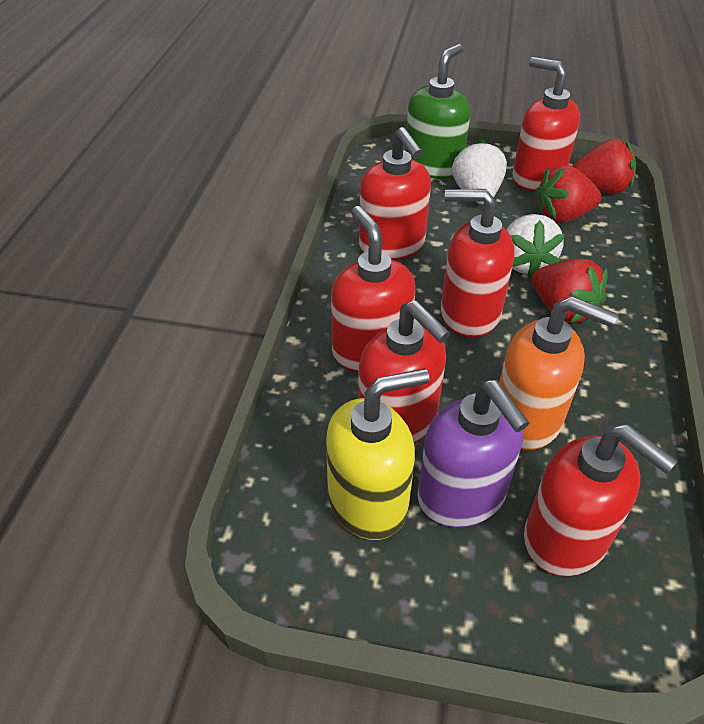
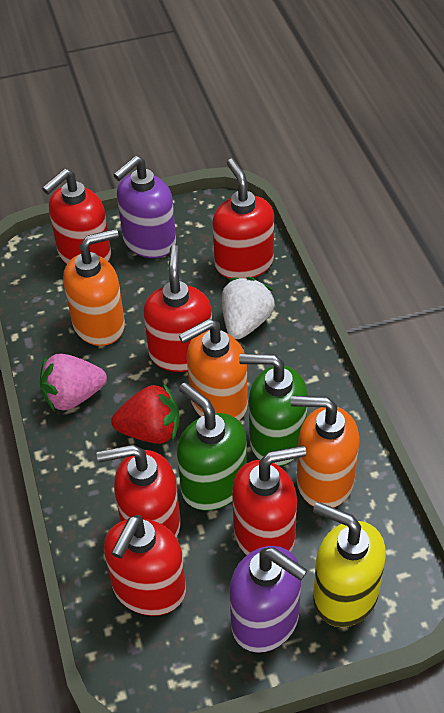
green soap dispenser: [405,44,470,179] = 1 -> [177,383,247,511] [239,354,308,466] = 2
orange soap dispenser: [499,296,618,450] = 1 -> [63,229,125,346] [179,319,248,421] [290,396,359,508] = 3
pink strawberry: none = 0 -> [40,354,107,411] = 1
purple soap dispenser: [417,380,530,528] = 1 -> [113,156,176,258] [229,546,308,653] = 2
red strawberry: [532,259,608,323] [535,165,601,223] [573,139,636,194] = 3 -> [111,383,180,444] = 1
white strawberry: [452,139,507,204] [507,214,565,278] = 2 -> [222,277,275,339] = 1

